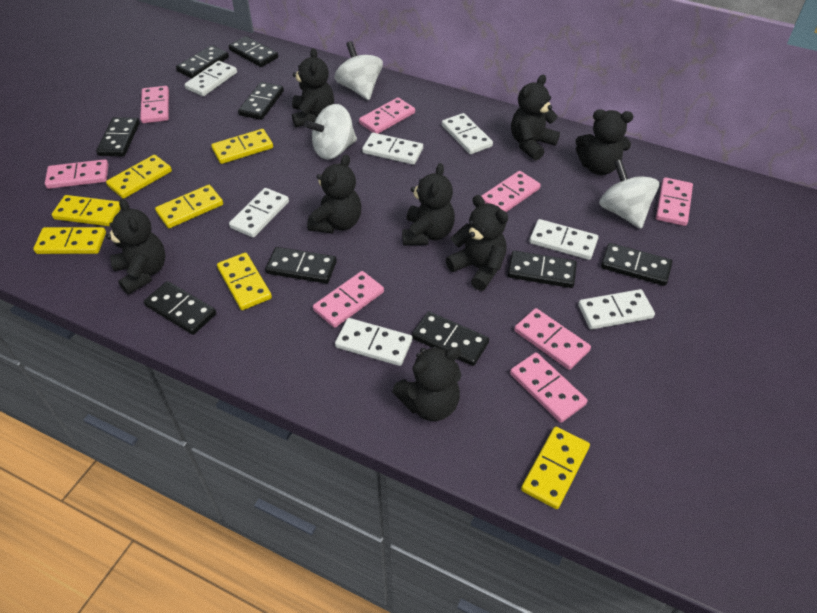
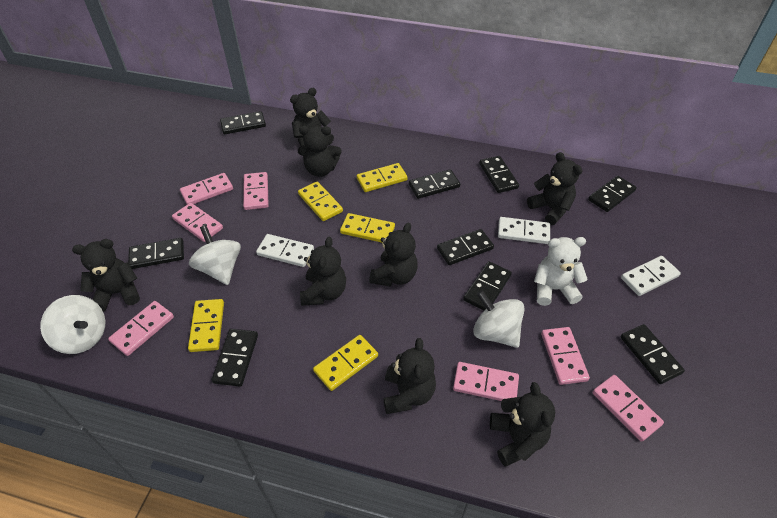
pink domino: [45,159,108,189] [140,86,169,123] [313,271,384,328] [359,97,415,134] [481,171,541,212] [510,353,588,423] [514,308,591,370] [656,177,693,226] = 8 -> [108,301,174,356] [172,203,223,242] [180,173,233,204] [243,172,269,210] [453,362,519,401] [541,327,590,385] [593,375,664,442] = 7
white domino: [184,61,237,96] [229,188,289,238] [335,318,412,366] [362,133,423,165] [442,113,493,154] [529,219,598,260] [578,289,655,329] = 7 -> [256,234,314,267] [498,217,550,244] [621,256,681,296] = 3
white teddy bear: none = 0 -> [534,237,588,306] = 1
yellow domino: [33,227,106,254] [52,195,121,226] [106,155,172,199] [155,185,223,228] [211,129,273,164] [217,253,272,310] [521,427,590,509] = 7 -> [188,299,224,352] [298,182,343,221] [313,335,378,391] [340,213,395,243] [357,163,408,192] = 5

